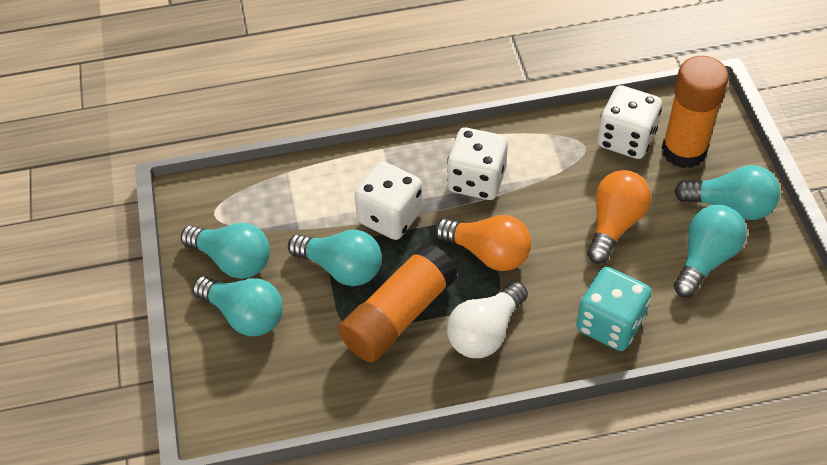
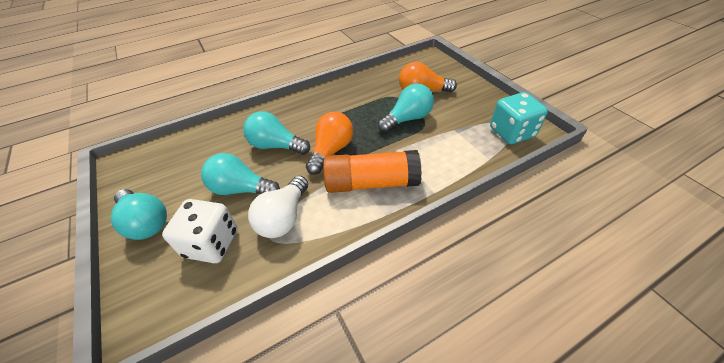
orange glue stick: [338,243,458,362] [662,56,729,168] = 2 -> [323,150,422,193] = 1
turquoise light bulb: [181,223,270,279] [193,276,283,336] [288,230,382,286] [674,165,780,220] [674,205,747,298] = 5 -> [111,189,167,240] [201,153,280,195] [243,111,310,155] [378,84,434,132] = 4
white dice: [354,161,423,240] [447,127,508,200] [597,85,662,159] = 3 -> [162,199,238,263] = 1

